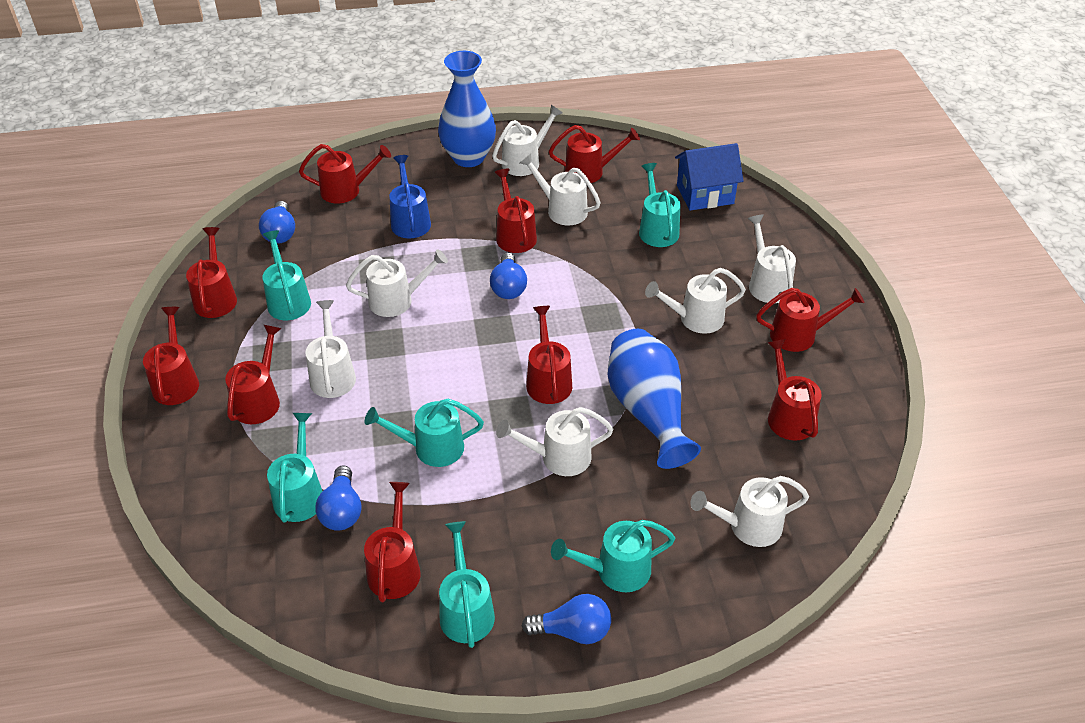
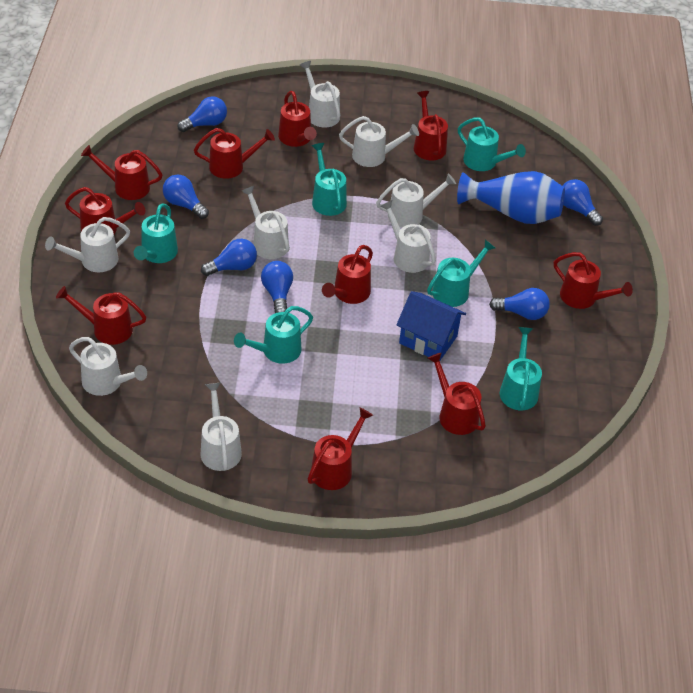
blue light bulb: [259,201,295,244] [315,465,362,531] [490,253,527,299] [522,594,611,644] = 4 -> [163,175,209,219] [178,96,227,132] [201,239,257,276] [261,261,293,313] [489,288,550,320] [562,179,603,226] = 6
blue vase: [438,51,496,167] [607,329,701,469] = 2 -> [457,171,565,224] = 1
blue watering can: [390,155,431,239] = 1 -> none = 0

